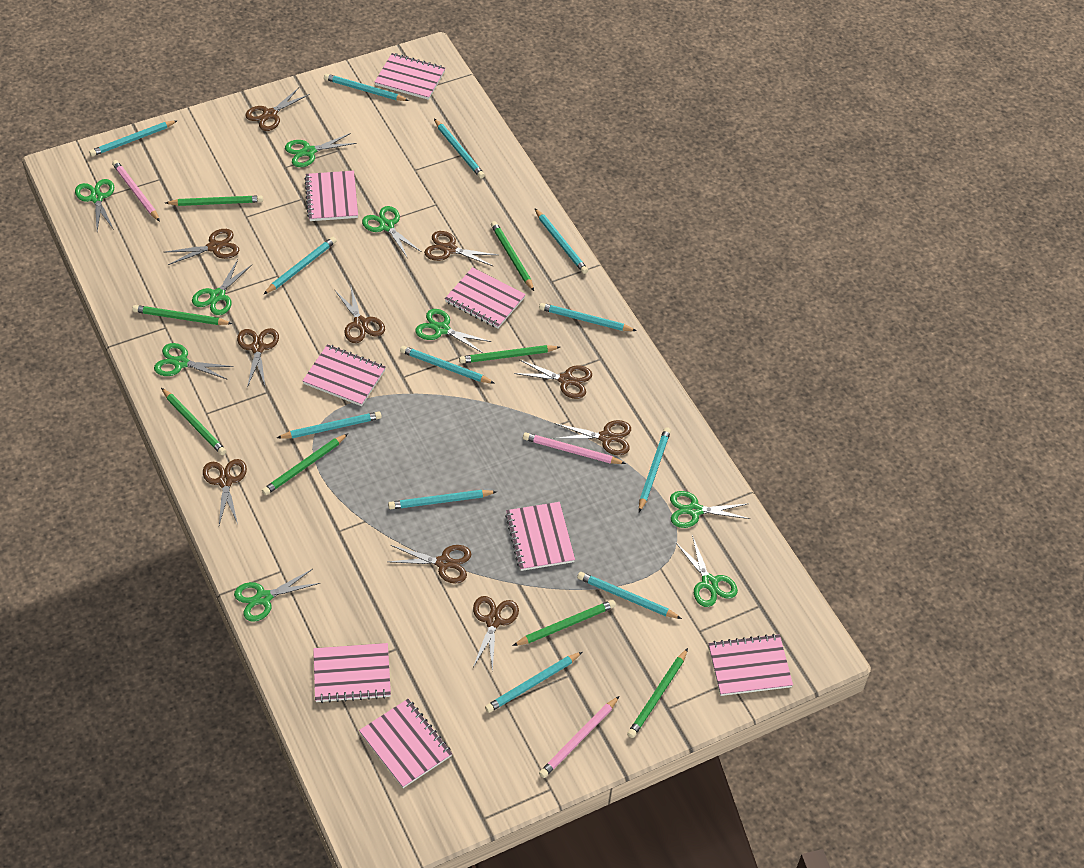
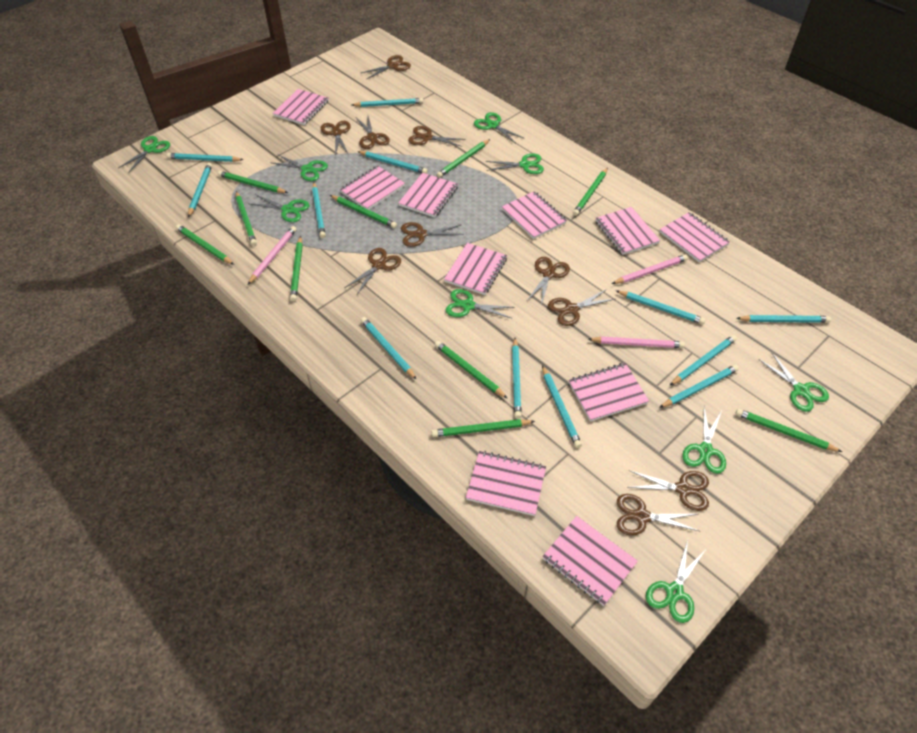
green pencil: [132,305,233,325] [161,388,227,455] [166,196,263,206] [262,434,348,495] [459,345,560,364] [491,221,534,291] [513,600,616,646] [627,648,688,738] = 8 -> [176,224,234,265] [218,171,288,193] [236,191,257,246] [290,236,303,301] [330,195,397,228] [432,419,535,437] [435,341,508,399] [437,139,490,178] [573,168,608,216] [735,409,842,452] = 10
pink notebook: [303,344,386,406] [305,171,358,221] [313,643,391,703] [359,699,452,788] [375,53,445,100] [445,267,526,328] [505,502,575,571] [708,634,793,696] = 8 -> [273,89,329,125] [340,166,405,210] [398,173,458,218] [444,243,507,295] [466,451,546,516] [502,191,567,239] [542,516,638,606] [569,363,649,421] [595,207,660,255] [660,212,730,262] = 10

